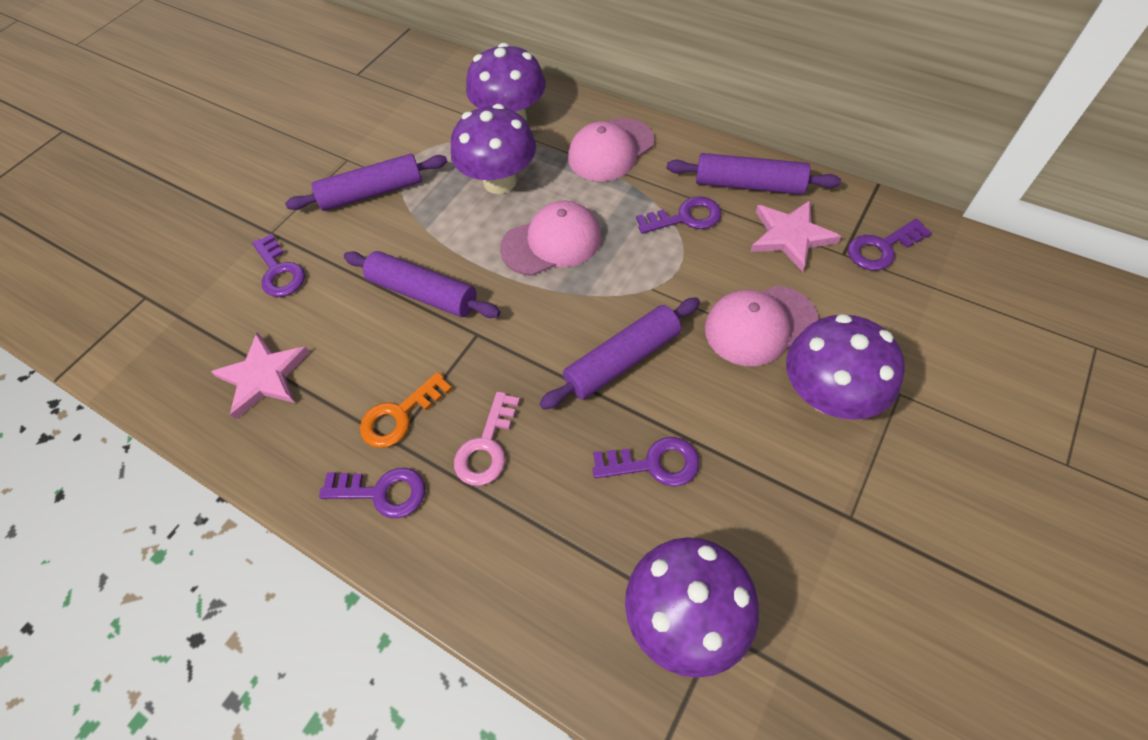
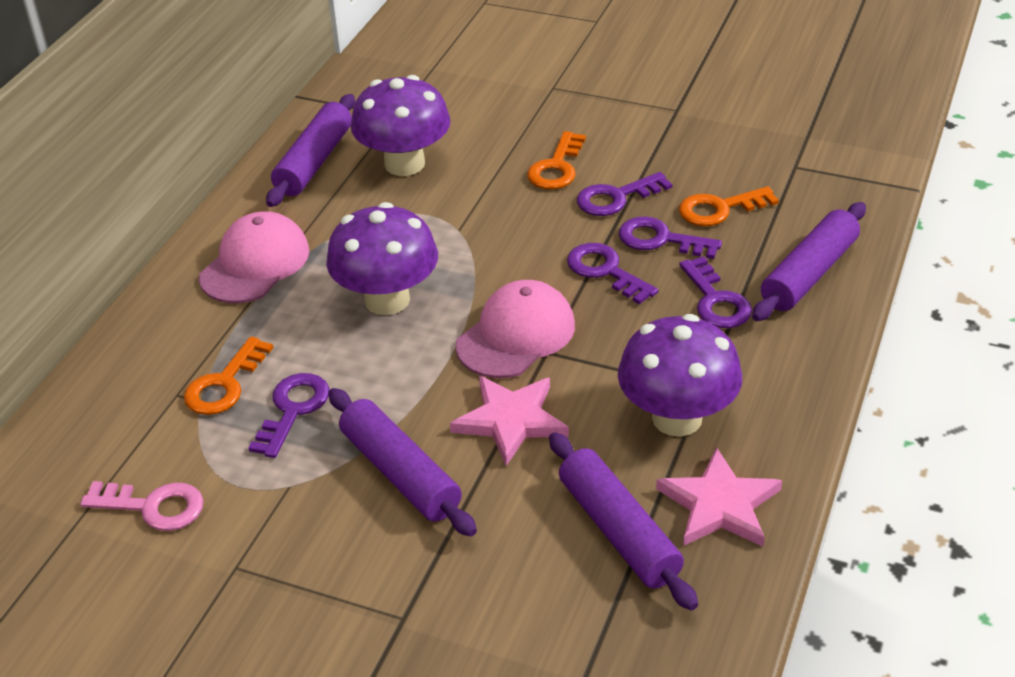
orange key: [360,372,452,448] = 1 -> [184,336,273,415] [527,131,586,189] [679,186,779,226] = 3
pink cap: [500,201,602,276] [568,118,655,182] [705,286,819,366] = 3 -> [199,211,309,303] [455,280,575,378] = 2
purple mushroom: [451,104,536,194] [466,43,546,121] [625,537,759,678] [786,314,905,420] = 4 -> [326,202,438,315] [351,75,451,176] [618,314,742,437] = 3

